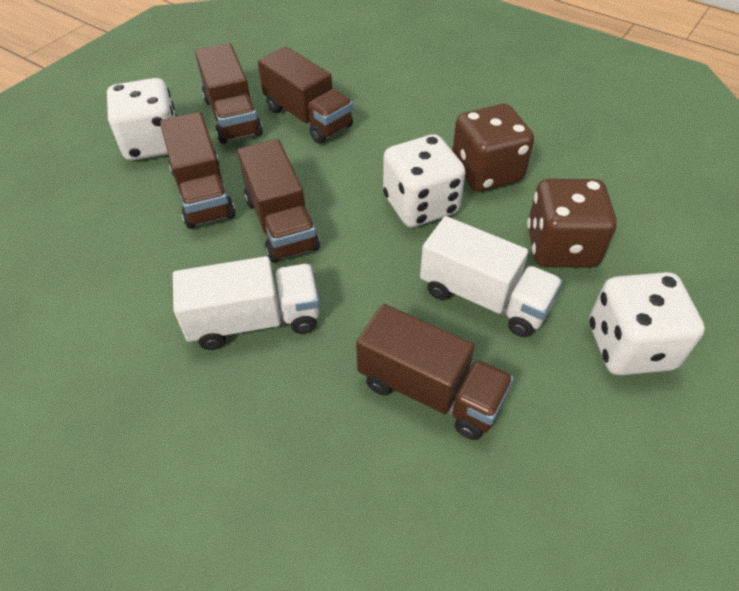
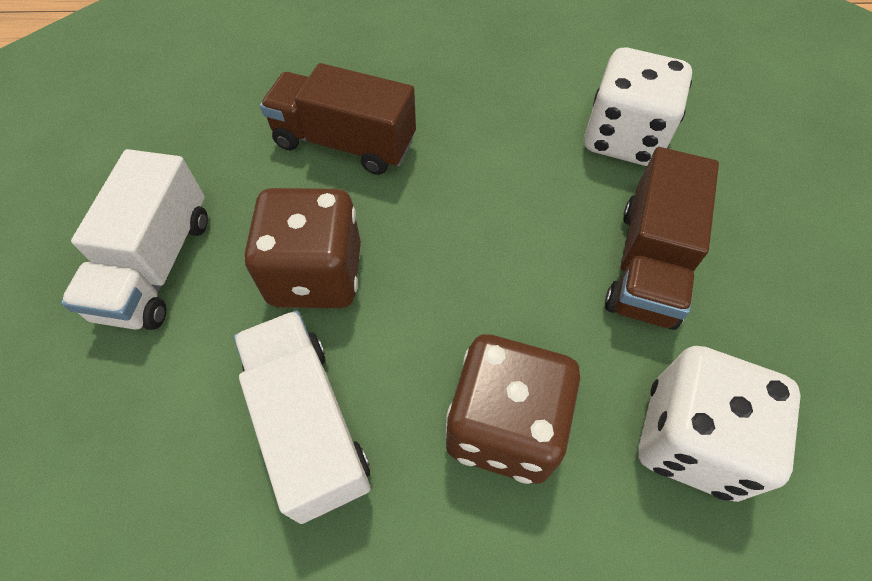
brown truck: [160,112,235,229] [195,43,263,144] [237,139,320,263] [258,47,353,144] [356,304,514,440] = 5 -> [260,63,416,175] [605,147,719,330] = 2
white dice: [107,78,177,161] [383,134,466,228] [589,272,705,376] = 3 -> [584,47,692,166] [638,346,801,502] = 2

